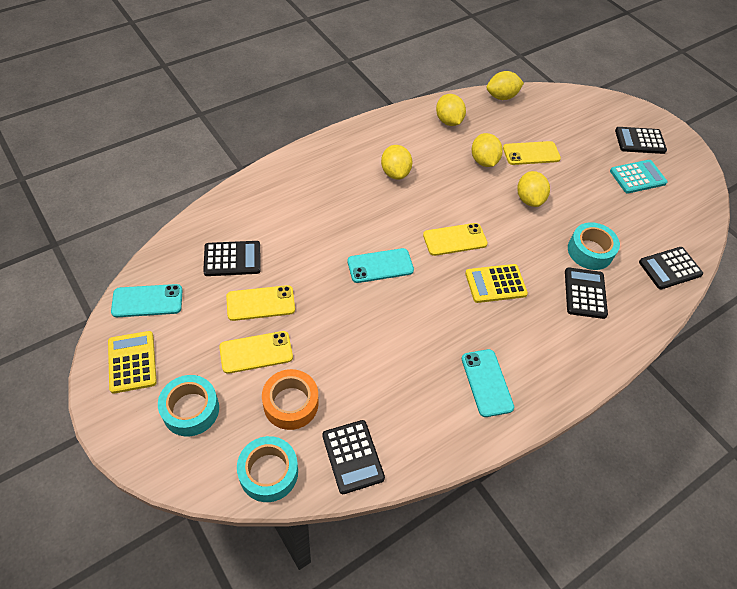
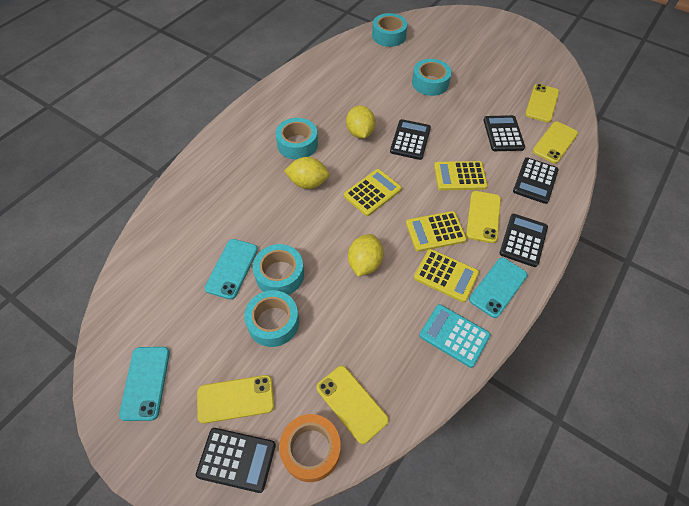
turquoise tape: [158,375,219,436] [237,436,298,502] [568,222,620,270] = 3 -> [244,290,299,347] [253,244,304,295] [275,118,318,160] [372,13,408,47] [412,59,452,96] = 5
yellow calculator: [108,331,157,394] [465,264,528,303] = 2 -> [344,169,402,216] [406,211,467,252] [414,249,479,302] [434,161,488,190] = 4
yellow lemon: [381,145,412,179] [436,94,466,126] [472,133,503,167] [487,71,524,100] [517,171,550,207] = 5 -> [284,157,330,189] [346,105,375,138] [348,234,384,277] = 3
yellow phone: [219,331,293,374] [226,285,295,321] [423,223,488,256] [503,141,561,165] = 4 -> [197,375,274,424] [316,366,389,444] [466,191,501,243] [525,84,559,123] [532,122,578,164] = 5

